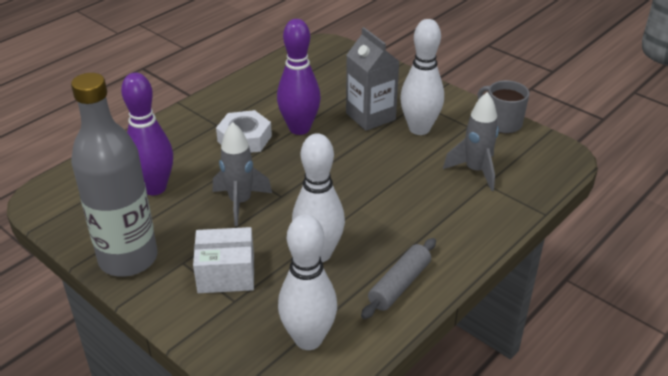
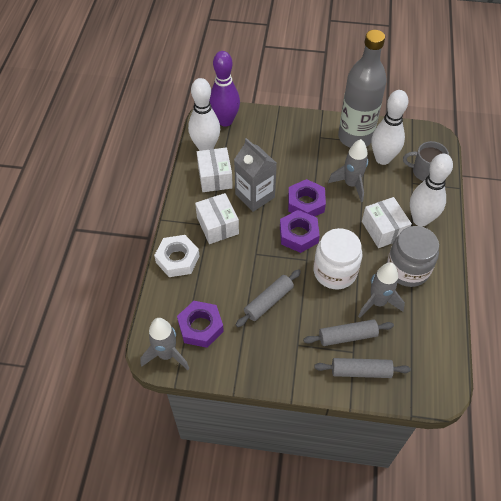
grey jar: none = 0 -> [387,226,439,287] = 1
grey rocket: [213,122,272,226] [443,92,499,191] = 2 -> [140,318,190,370] [328,139,368,202] [358,262,405,318] = 3
grey rolling pin: [361,238,436,319] = 1 -> [236,270,301,327] [303,319,394,346] [314,358,411,378] = 3
purple bowling pin: [121,73,173,195] [277,19,321,135] = 2 -> [209,51,240,127] = 1
purple nut: none = 0 -> [177,301,224,348] [280,210,320,253] [288,179,326,216] = 3
white box: [193,227,254,293] = 1 -> [195,193,239,244] [197,147,233,192] [362,197,412,248] = 3
white jar: none = 0 -> [313,228,362,289] = 1

